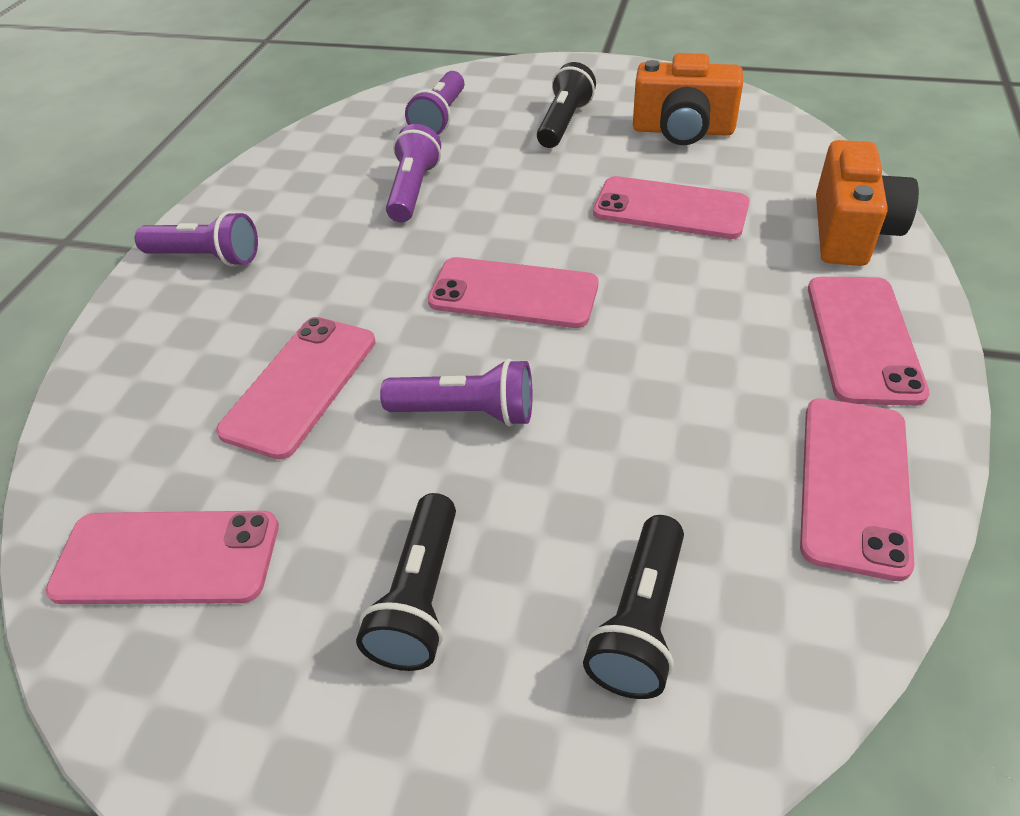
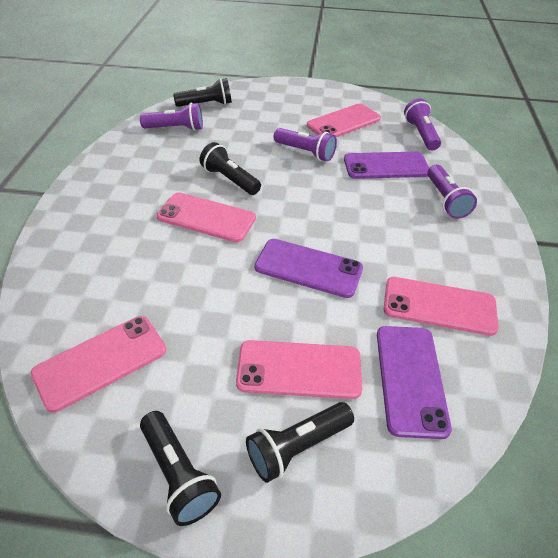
black flashlight: [356,493,456,671] [537,62,596,148] [583,515,684,699] = 3 -> [140,411,221,526] [173,78,232,107] [199,142,261,195] [246,402,354,483] = 4
orange camera: [633,53,743,145] [816,140,919,266] = 2 -> none = 0
pink phone: [46,511,279,604] [216,317,376,459] [428,257,598,328] [593,176,749,239] [800,399,915,581] [808,277,930,406] = 6 -> [31,316,166,413] [157,192,256,242] [236,340,362,399] [307,104,381,137] [383,277,499,336] = 5
purple phone: none = 0 -> [254,239,363,298] [344,152,429,179] [377,326,452,439] = 3

